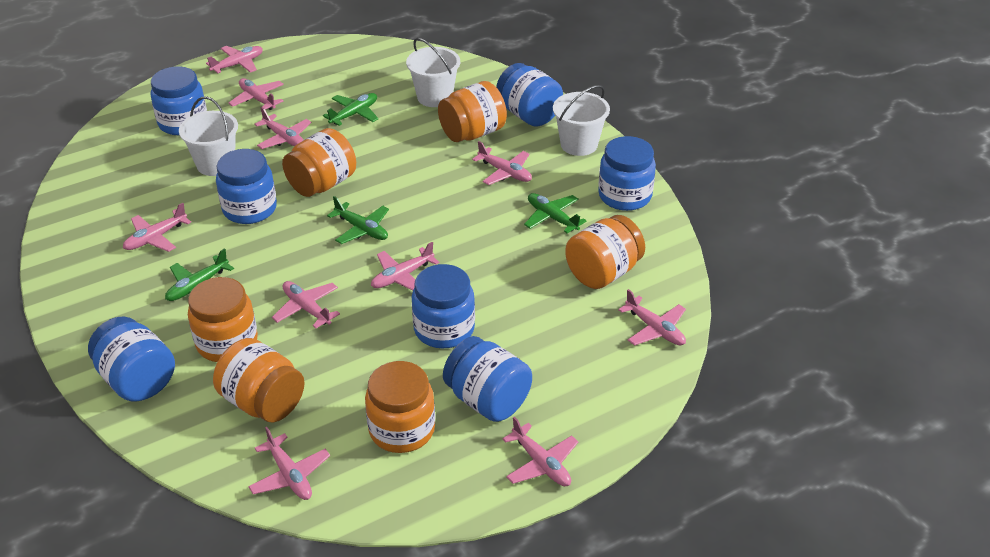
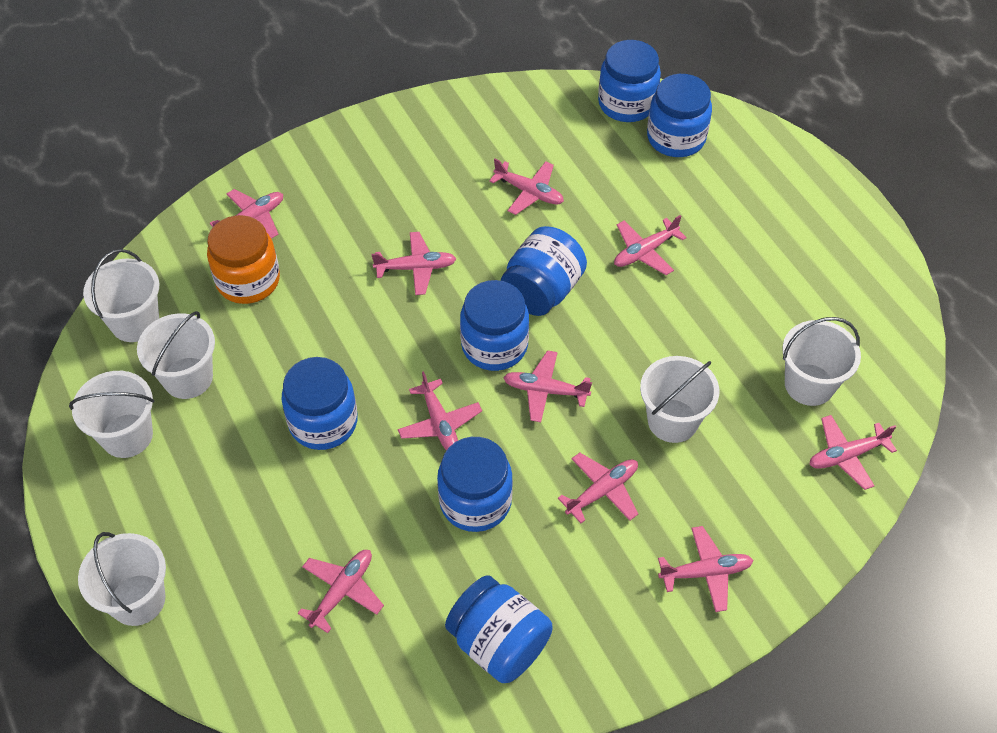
green plane: [165,248,234,301] [323,93,378,126] [327,196,389,244] [524,193,587,233] = 4 -> none = 0
orange jar: [188,277,258,362] [213,338,305,423] [282,128,356,197] [365,361,435,453] [438,81,507,142] [565,215,645,289] = 6 -> [207,215,280,304] = 1
white bucket: [179,96,238,176] [406,38,460,107] [553,85,610,156] = 3 -> [69,371,154,458] [78,532,166,626] [83,249,159,342] [137,311,215,399] [640,356,719,443] [782,317,861,406] = 6

